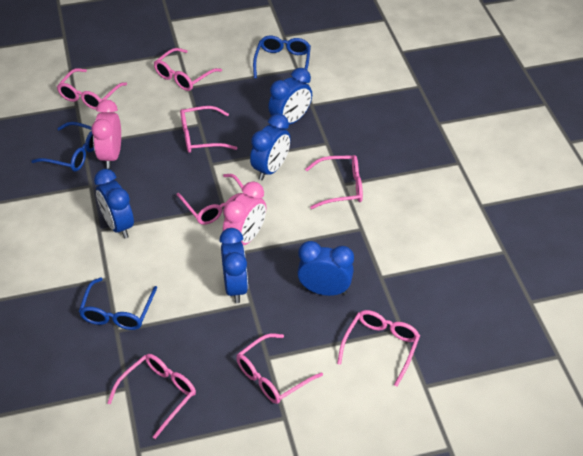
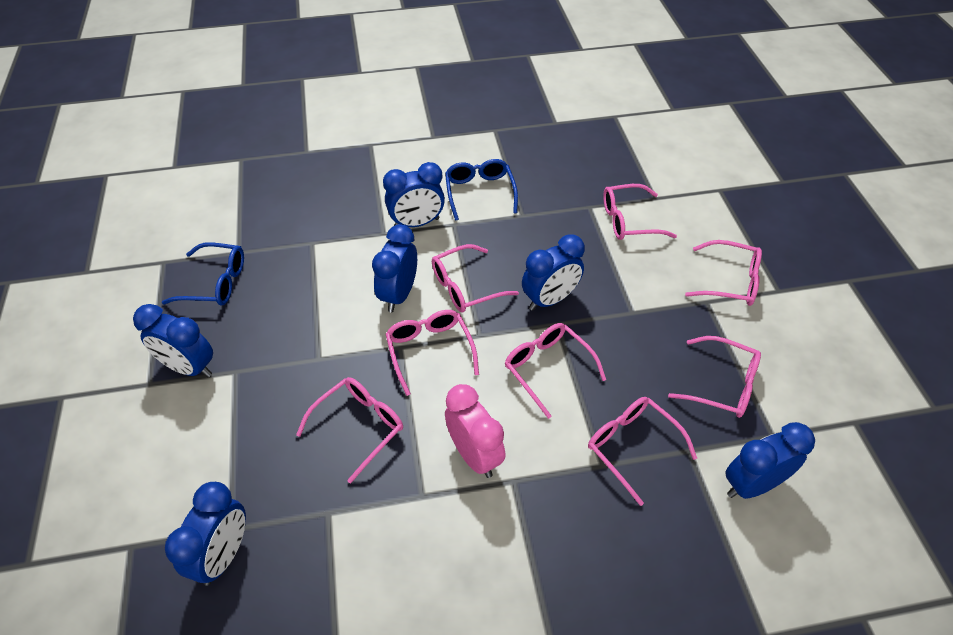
blue clock: [94,169,134,238] [219,228,248,303] [250,114,291,180] [268,68,312,124] [297,241,354,296] = 5 -> [133,304,213,377] [165,482,246,586] [372,224,417,312] [383,162,445,227] [522,234,585,311] [725,422,815,499] = 6
blue glasses: [31,122,94,172] [79,277,157,330] [253,36,311,79] = 3 -> [162,242,244,306] [445,159,518,221] = 2
pink clock: [91,100,121,169] [223,182,266,245] = 2 -> [445,384,506,478] = 1

